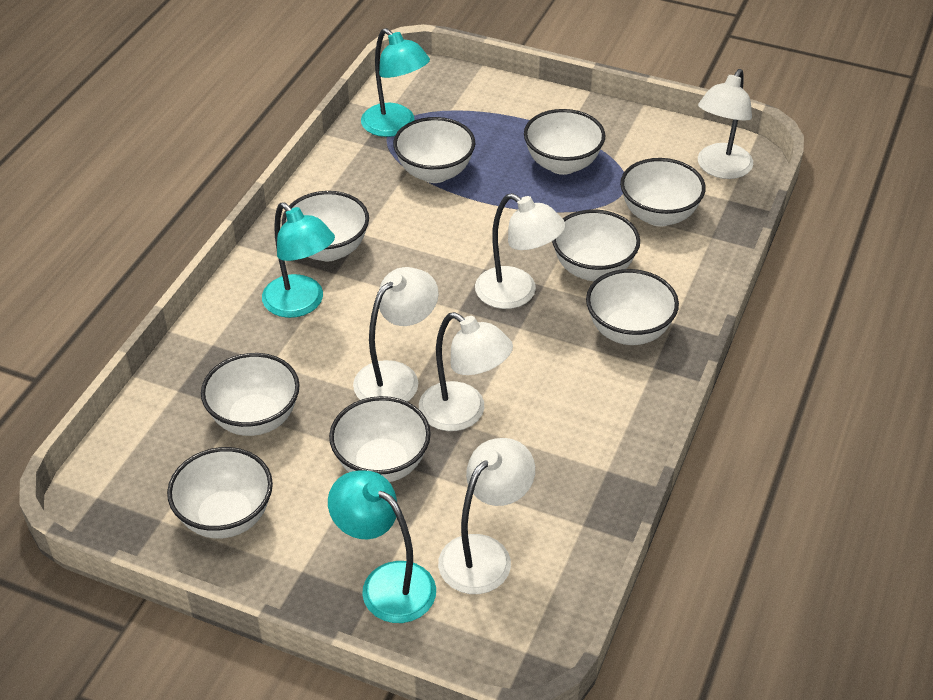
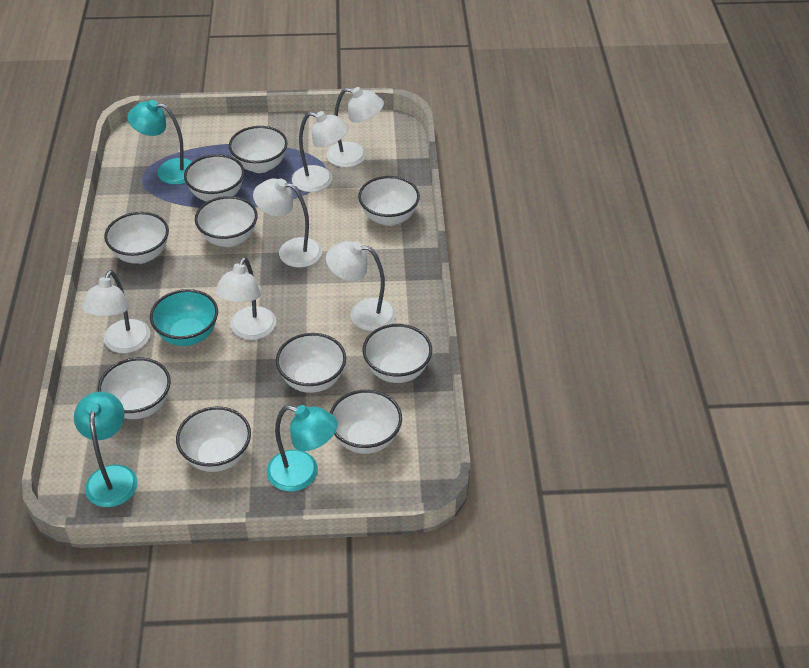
turquoise bowl: none = 0 -> [150,289,218,346] = 1
white bowl: [167,447,273,538] [201,353,300,436] [282,191,369,261] [329,396,431,482] [393,117,475,183] [524,109,605,175] [552,209,640,281] [586,269,679,345] [620,158,706,226] = 9 -> [98,358,171,419] [104,212,169,264] [176,406,251,472] [184,154,245,201] [195,196,258,247] [229,126,288,173] [276,333,346,393] [330,390,402,454] [358,176,420,226] [362,324,432,383] = 10
white lamp: [353,267,439,402] [419,312,513,431] [438,438,535,594] [475,193,566,309] [698,69,753,179] = 5 -> [82,270,150,353] [215,257,276,340] [253,178,322,268] [292,111,349,192] [326,87,384,167] [326,241,396,331] = 6

